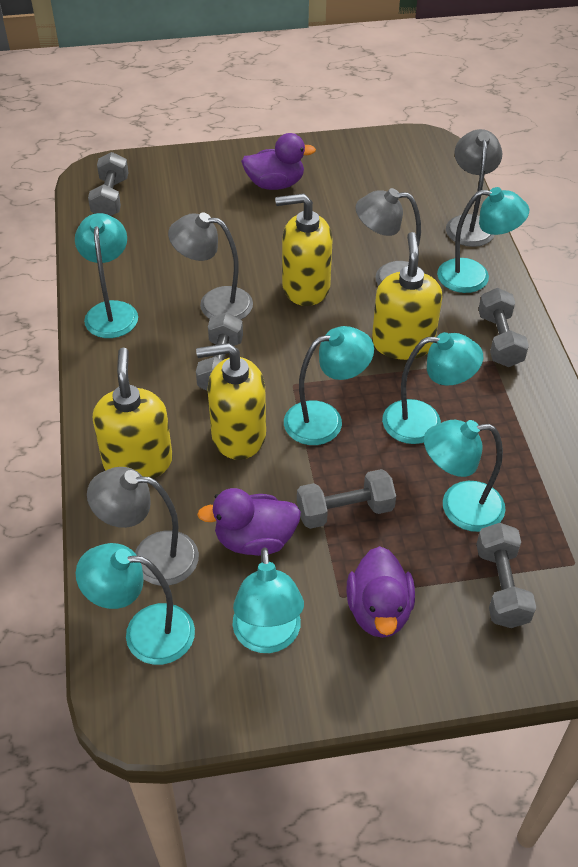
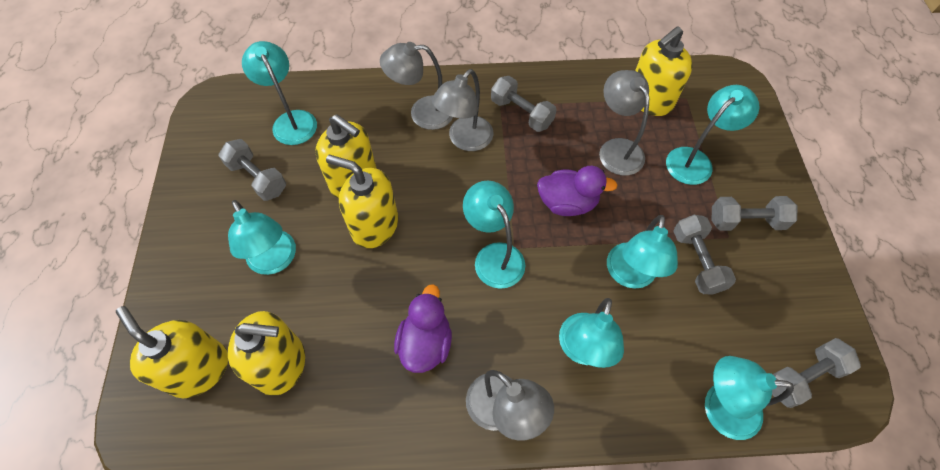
purple duck: [197,488,301,556] [241,133,316,190] [346,546,415,638] = 3 -> [394,284,452,373] [537,166,618,216] = 2
yellow soap dispenser: [93,348,173,479] [196,343,266,460] [275,194,333,306] [372,232,442,360] = 4 -> [116,306,228,398] [228,311,305,396] [315,114,377,198] [326,155,398,248] [635,26,693,116] = 5

